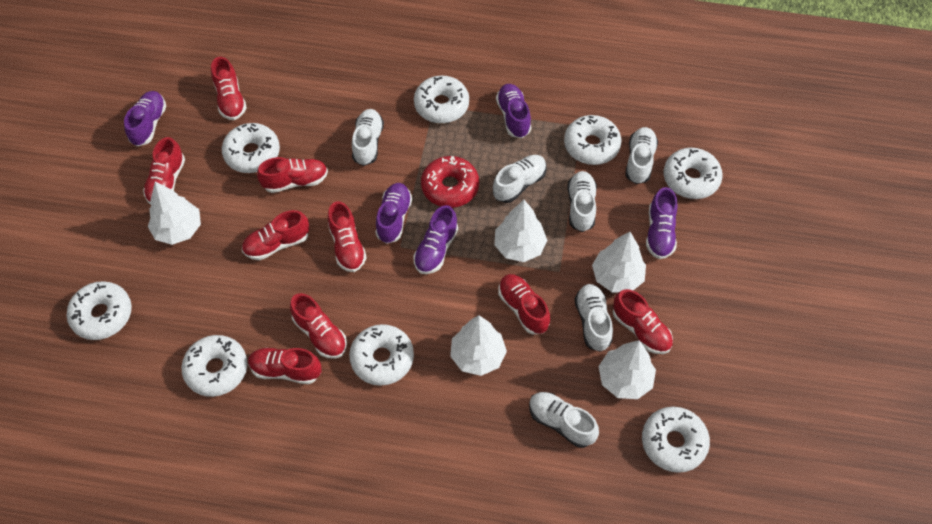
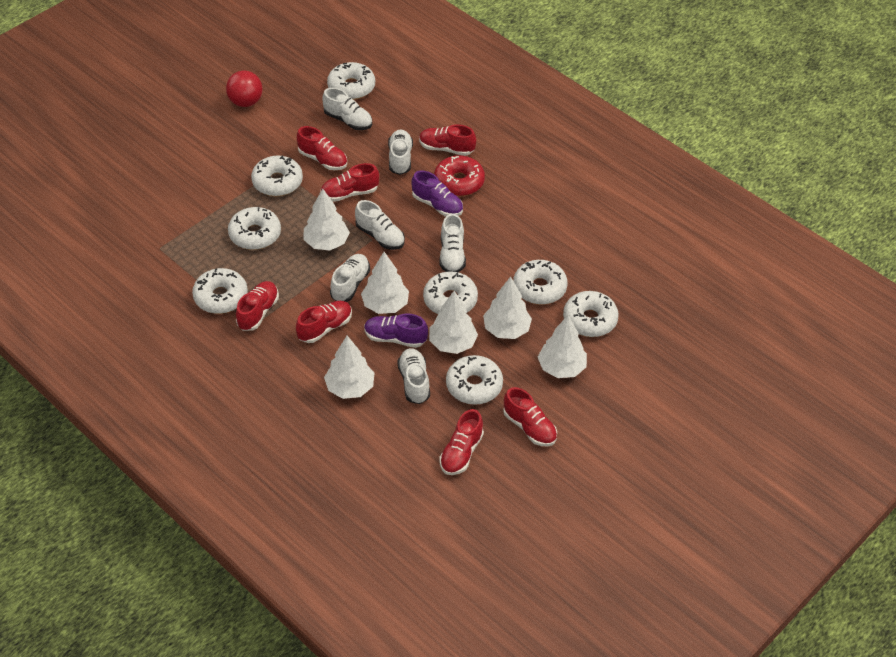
purple shoe: [124,91,166,146] [376,183,412,244] [413,205,458,274] [496,84,531,138] [646,187,678,259] = 5 -> [364,313,428,348] [412,170,463,216] = 2
red ball: none = 0 -> [226,70,262,107] = 1
red shoe: [143,137,185,205] [211,57,247,120] [242,210,309,260] [248,347,322,384] [257,157,328,193] [290,293,347,359] [328,201,367,272] [498,274,550,335] [613,289,673,354] = 9 -> [236,281,279,331] [296,301,352,343] [297,126,347,170] [320,163,379,202] [419,125,476,156] [439,409,484,475] [503,387,557,447] = 7
white tree: [148,182,201,245] [450,315,507,376] [494,200,547,262] [592,232,646,292] [598,340,656,399] = 5 -> [304,189,350,250] [324,336,374,399] [361,252,409,314] [429,291,478,354] [483,276,532,339] [538,316,587,378] = 6

